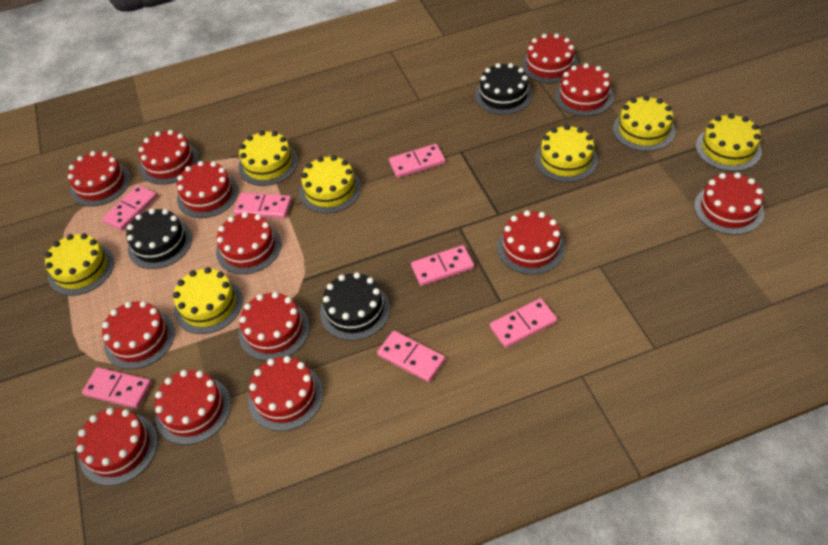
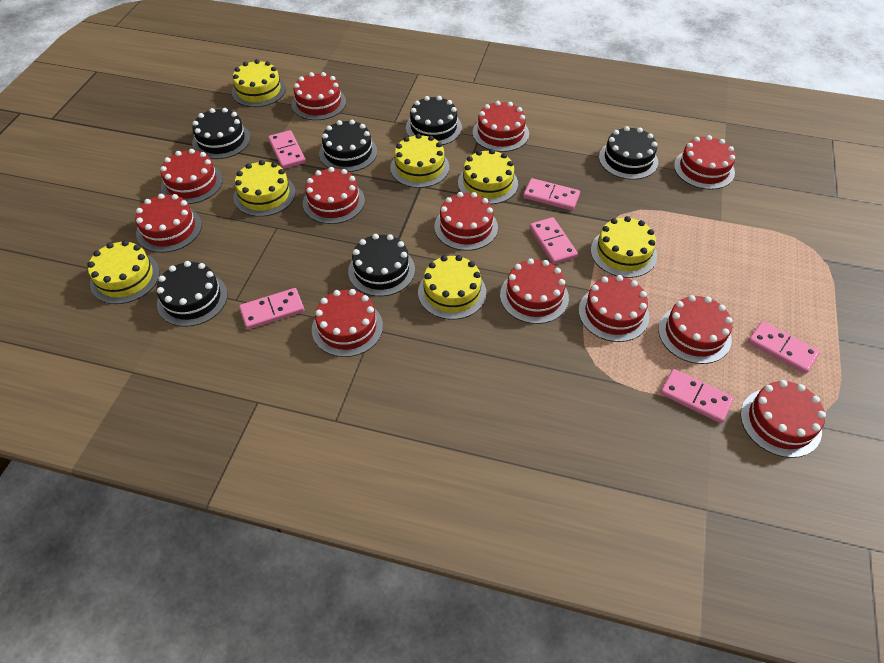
black cake: [126,208,192,269] [320,272,390,341] [475,63,533,115] = 3 -> [156,261,228,327] [192,108,250,159] [319,120,377,172] [348,234,415,296] [406,96,462,145] [599,126,658,180] = 6
pink domino: [82,367,152,409] [102,185,157,231] [234,193,292,219] [377,331,445,382] [389,144,446,178] [411,245,474,286] [490,298,557,348] = 7 -> [239,288,304,330] [268,130,306,169] [523,178,580,211] [530,217,578,264] [660,369,734,423] [748,321,820,374] = 6
red cake: [68,151,131,207] [77,408,158,486] [102,301,175,369] [138,130,199,185] [154,370,231,445] [177,161,238,218] [216,212,281,274] [239,292,309,361] [248,356,323,431] [497,210,565,275] [522,33,578,83] [555,63,614,116] [694,172,764,235] = 13 -> [135,194,202,253] [160,149,223,204] [291,72,346,120] [303,167,365,224] [312,289,383,357] [434,192,498,251] [473,101,529,152] [500,258,569,324] [579,275,649,342] [658,295,733,364] [674,135,736,190] [740,380,826,458] = 12

